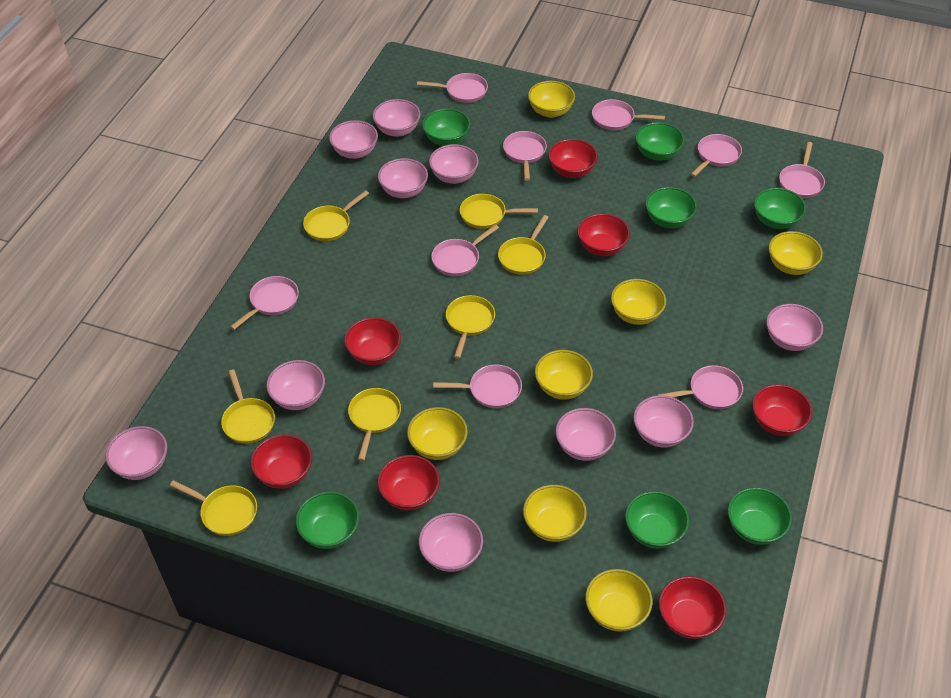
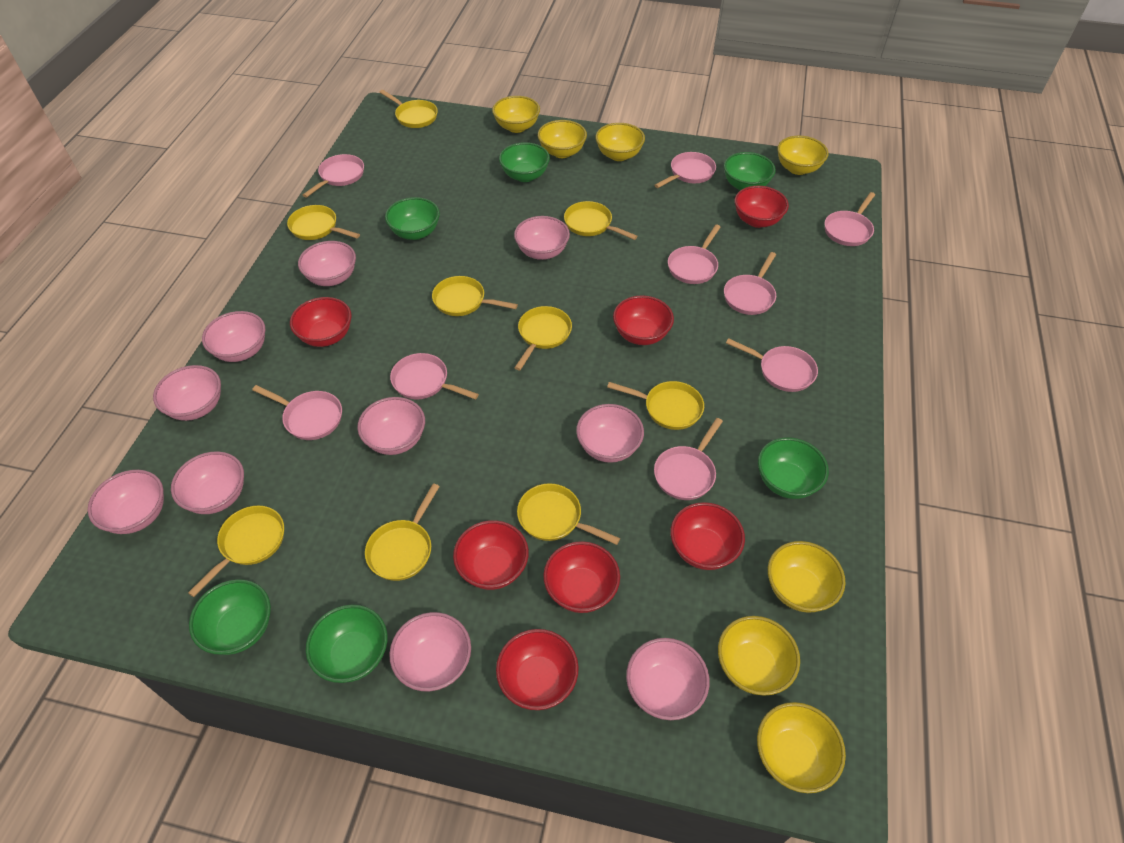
green bowl: [296,491,359,549] [422,108,471,146] [625,491,689,549] [635,122,685,161] [645,187,697,228] [728,487,792,545] [754,188,806,229] = 7 -> [189,579,271,655] [306,604,387,683] [385,197,440,240] [499,142,550,182] [724,152,776,190] [758,437,829,499] = 6
yellow pan: [170,480,257,536] [221,369,275,444] [303,190,369,241] [348,388,401,461] [446,295,495,359] [460,194,538,229] [498,215,549,275] = 7 -> [188,506,284,597] [287,205,360,240] [365,483,440,581] [379,90,438,128] [432,276,518,316] [514,306,572,371] [517,483,620,545] [564,201,638,240] [607,381,704,430] = 9

